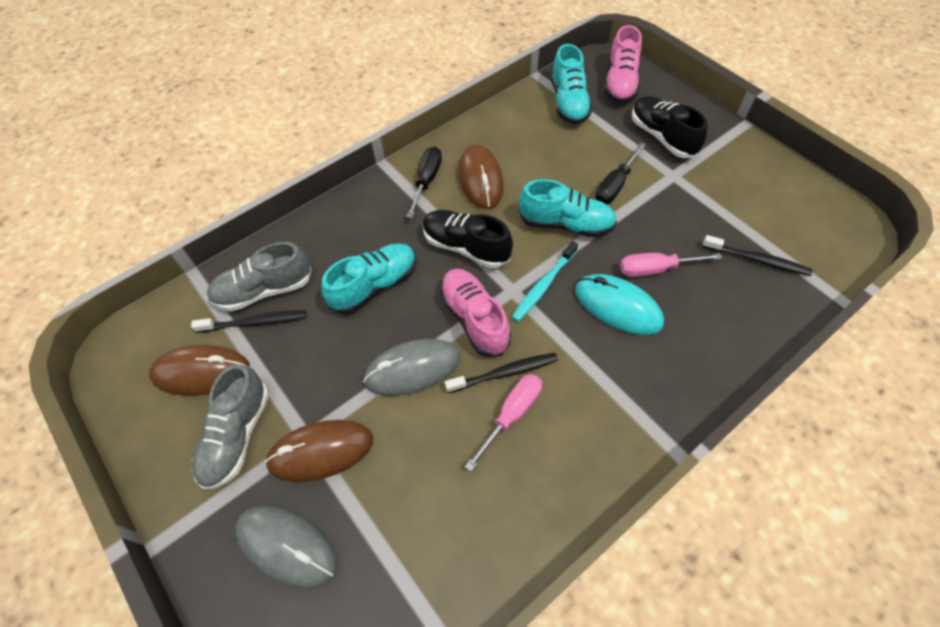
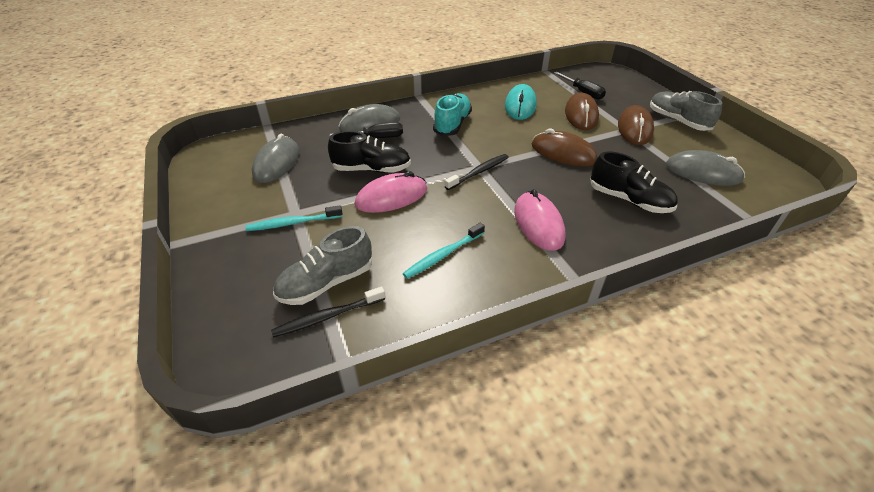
black toothbrush: [191,310,306,333] [445,353,558,393] [702,235,813,276] = 3 -> [271,286,385,338] [445,154,509,190] = 2
grey mouse: [235,506,337,589] [363,339,461,396] = 2 -> [252,134,299,183] [339,104,400,131] [666,150,745,186] = 3
pink mouse: none = 0 -> [355,171,427,213] [514,189,566,251] = 2
pink screwdriver: [465,374,542,471] [620,253,722,277] = 2 -> none = 0
pink shoe: [440,269,511,357] [604,25,642,103] = 2 -> none = 0
turquoise shoe: [321,243,416,314] [519,179,617,237] [551,44,593,125] = 3 -> [433,93,472,136] = 1
turquoise toothbrush: [512,241,578,322] = 1 -> [245,205,343,231] [402,223,485,279] = 2

